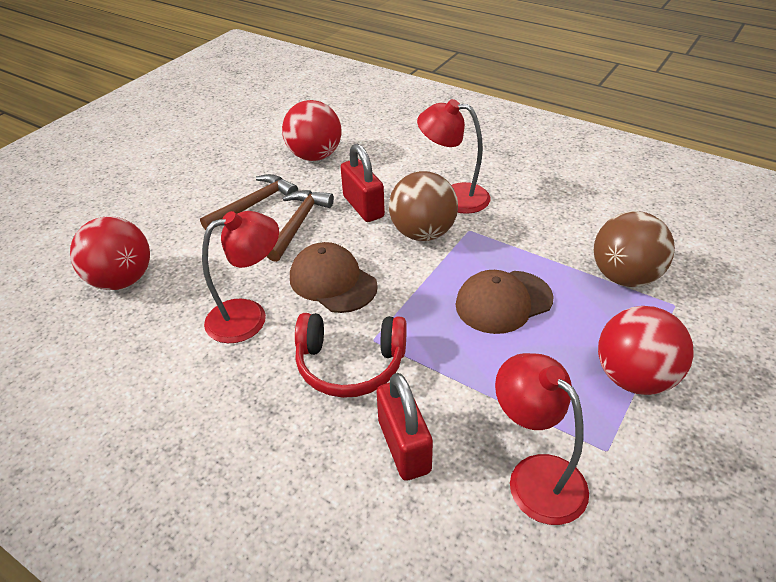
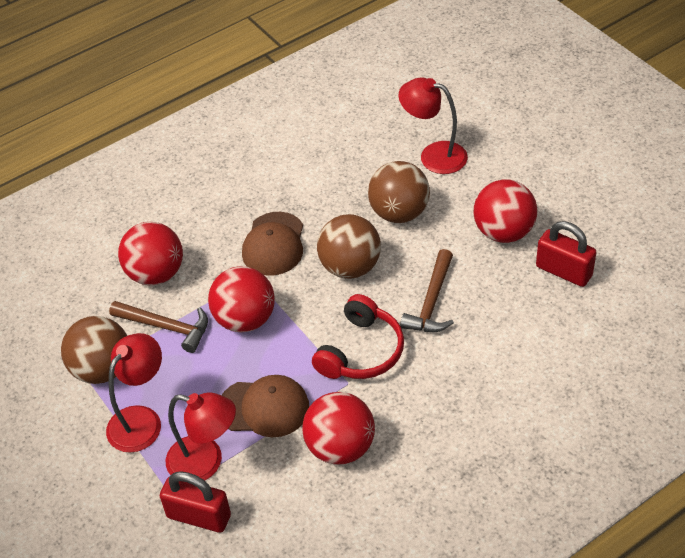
brown ball: [389,171,458,241] [594,211,675,287] = 2 -> [61,316,127,384] [317,214,381,279] [368,161,430,223] = 3
red ball: [70,216,150,290] [282,100,342,161] [598,306,694,395] = 3 -> [118,222,183,285] [208,266,275,333] [303,392,375,465] [474,179,537,243] = 4

